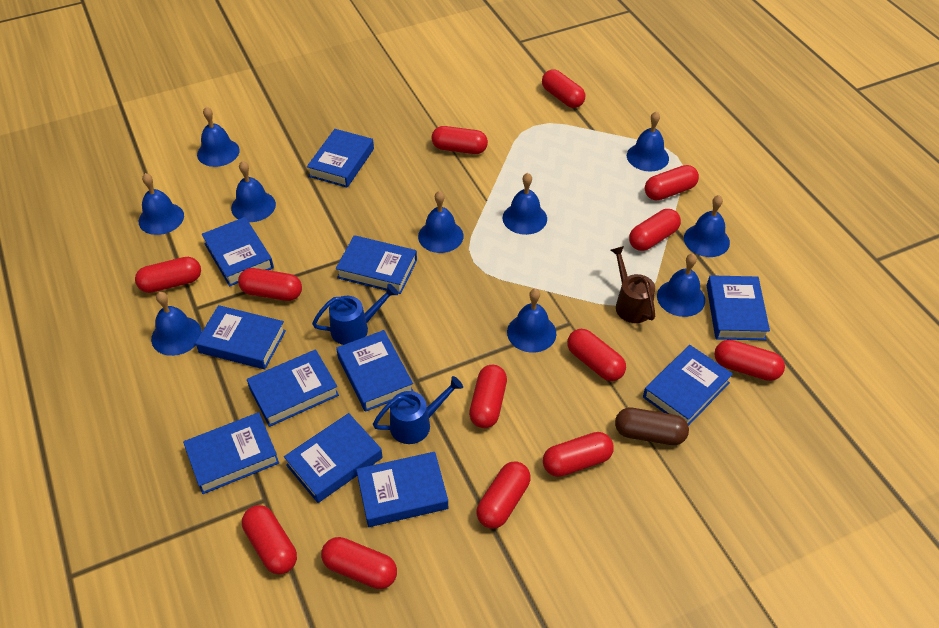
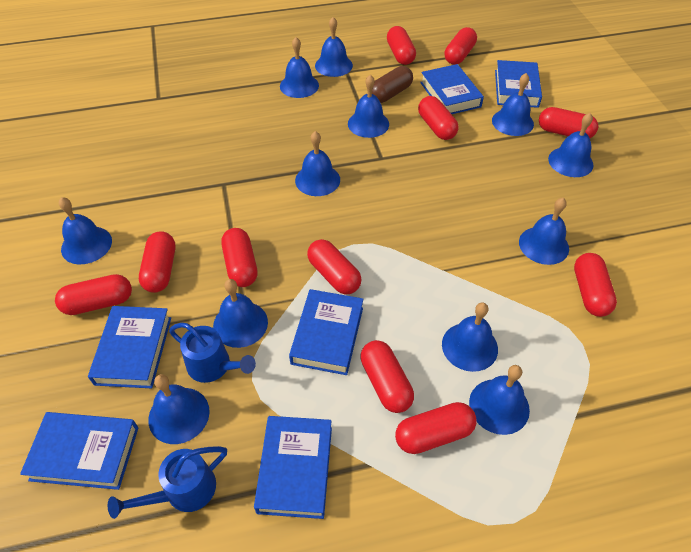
blue bell: [139,173,184,235] [151,292,202,356] [197,107,240,167] [231,161,276,222] [418,191,464,253] [503,173,547,235] [507,289,556,353] [627,111,669,171] [657,254,705,317] [684,195,730,257] = 10 -> [59,197,112,264] [148,374,210,444] [213,279,268,348] [280,37,319,98] [295,131,340,196] [315,17,353,77] [348,75,389,138] [442,302,498,372] [469,365,530,435] [492,73,534,136] [519,198,569,265] [548,113,593,177] = 12
blue book: [183,412,279,494] [196,305,286,369] [202,217,274,286] [247,349,339,427] [284,413,383,503] [307,129,374,188] [336,235,417,294] [336,330,413,412] [356,452,448,527] [643,345,733,426] [707,275,770,341] = 11 -> [20,412,138,490] [88,306,171,388] [254,416,332,519] [289,289,363,375] [420,64,484,114] [495,60,542,108] = 6
brown watering can: [611,246,655,323] = 1 -> none = 0
red capsule: [135,257,201,293] [238,268,302,301] [242,505,297,574] [321,537,397,589] [432,126,488,154] [469,365,507,428] [476,461,531,529] [542,69,585,108] [543,432,614,477] [567,329,626,381] [629,209,681,251] [645,165,699,201] [715,340,785,381] = 13 -> [55,274,132,315] [139,231,176,293] [221,228,258,287] [307,239,362,294] [360,340,414,413] [387,26,416,65] [395,402,476,454] [418,96,458,140] [445,27,477,65] [539,107,598,138] [574,253,617,317] = 11

